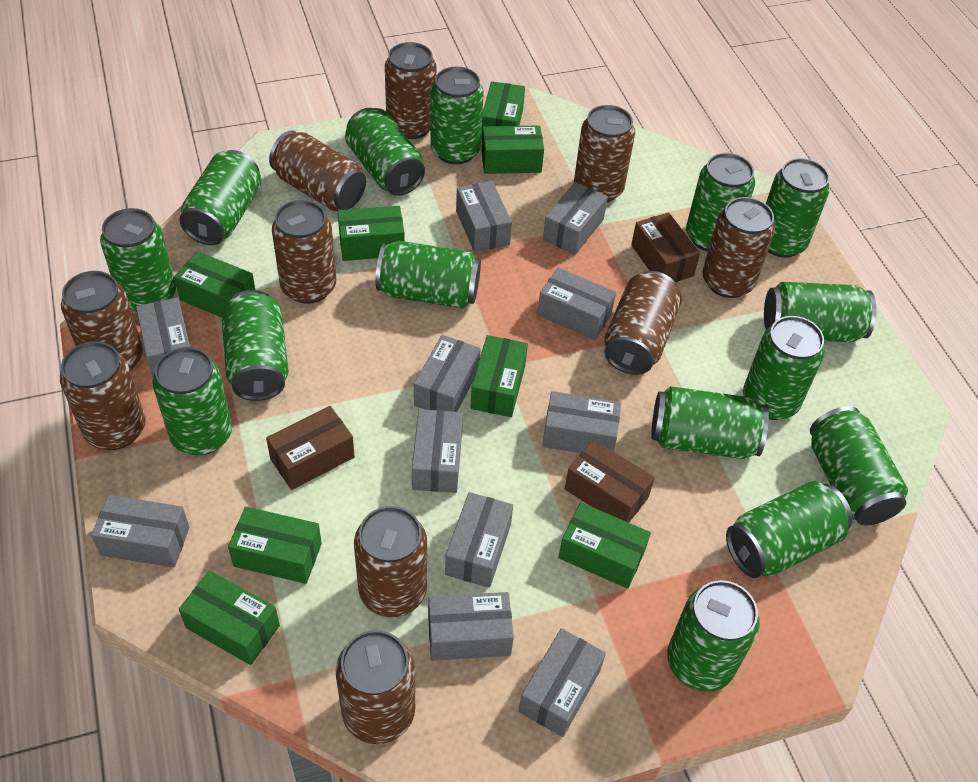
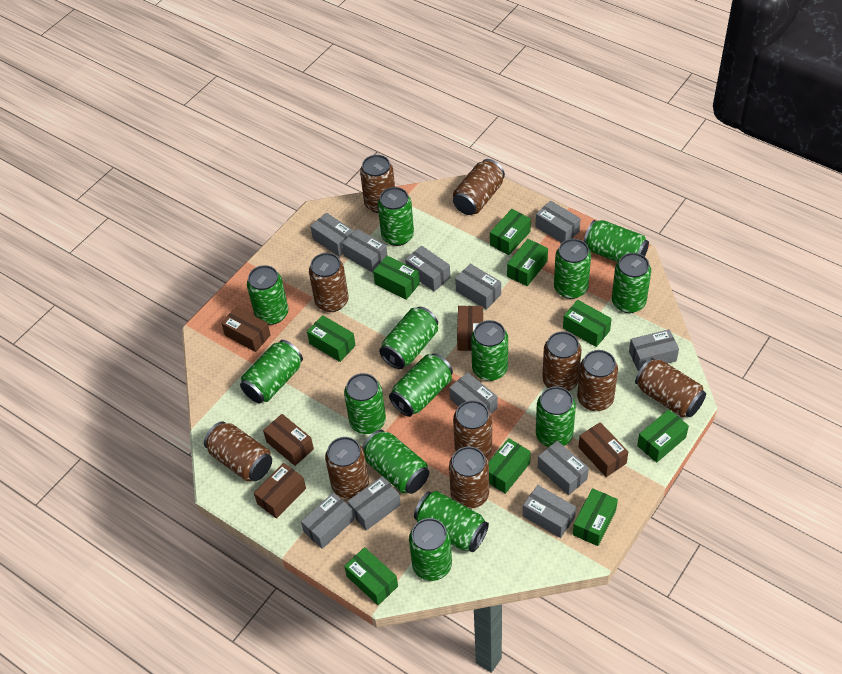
brown box: [266,406,355,490] [565,439,655,523] [631,212,700,282] = 3 -> [221,307,271,352] [254,463,306,519] [263,414,314,466] [457,306,483,351] [578,422,628,477] = 5
green box: [174,251,255,318] [179,570,280,665] [228,507,322,584] [338,206,405,261] [470,335,528,417] [481,81,525,140] [481,125,544,174] [558,503,651,589] = 8 -> [307,315,356,362] [344,547,398,605] [373,256,420,300] [488,438,531,494] [490,209,531,255] [507,239,548,286] [563,300,612,347] [573,488,618,546] [637,409,689,462] = 9
green can: [100,208,176,312] [153,347,232,455] [179,150,262,246] [221,290,289,401] [345,108,425,196] [376,241,481,308] [430,66,484,164] [651,386,769,459] [667,580,760,692] [686,153,755,252] [726,481,852,578] [743,316,825,420] [764,282,877,342] [766,158,830,258] [810,406,908,526] = 15 -> [240,340,303,403] [247,265,288,325] [344,373,386,434] [362,430,429,494] [378,187,414,246] [379,307,438,369] [389,353,453,417] [409,518,452,581] [414,491,489,552] [471,320,508,381] [536,386,576,447] [554,239,591,299] [584,220,649,262] [612,253,651,313] = 14

